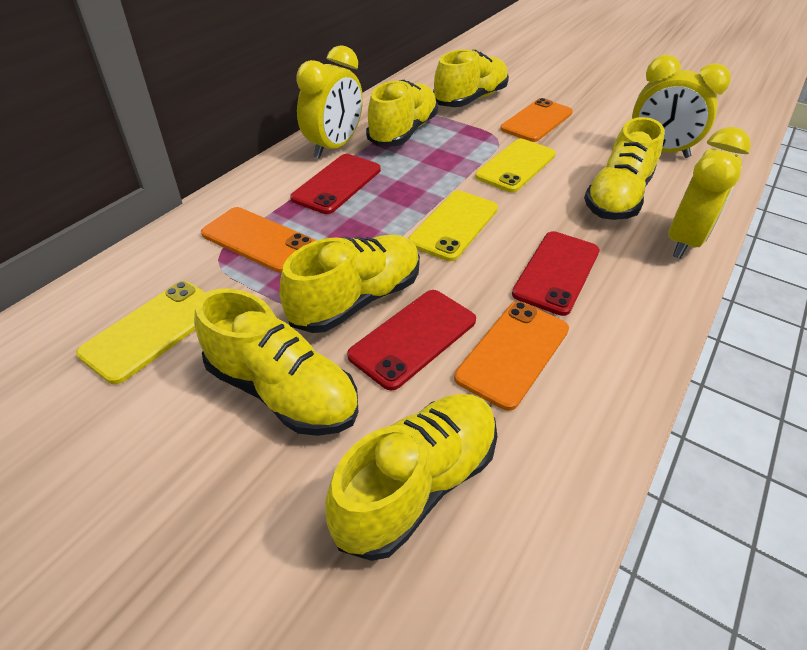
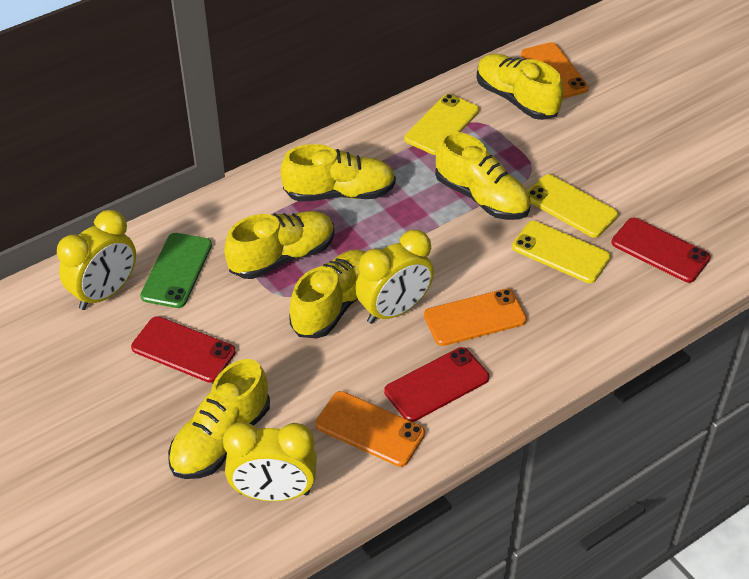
green phone: none = 0 -> [140,233,212,308] = 1

